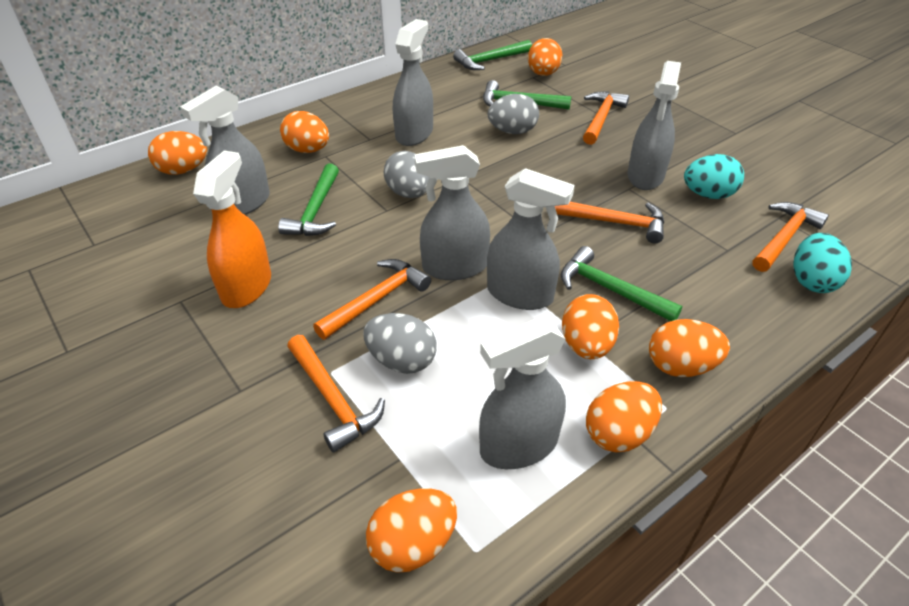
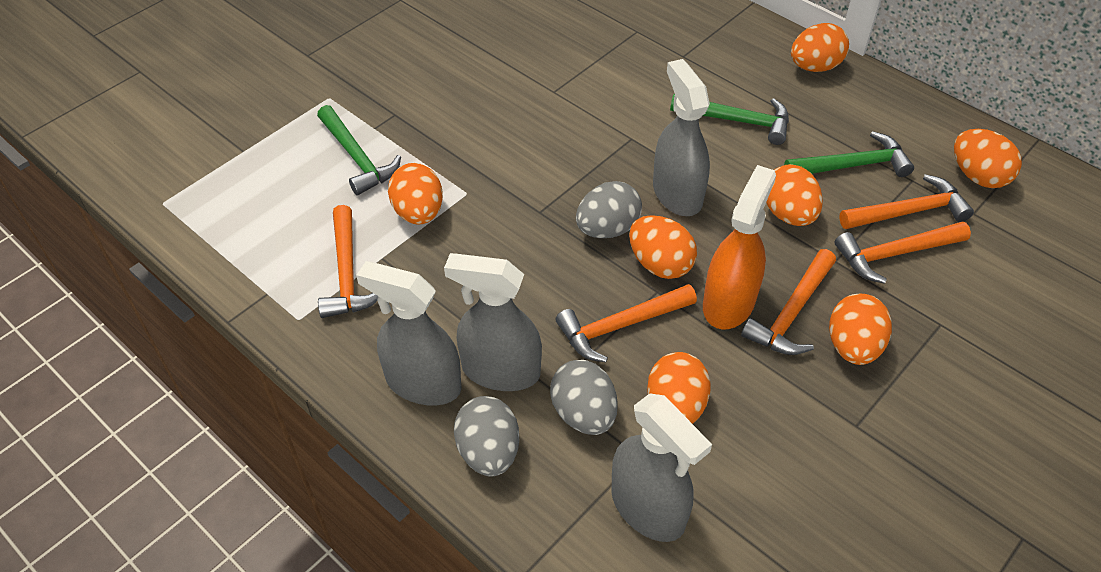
green hammer: [278,163,339,236] [453,40,532,70] [483,80,571,110] [561,246,682,321] = 4 -> [317,105,401,195] [670,94,789,145] [784,131,914,177] = 3
grey spray bottle: [180,85,270,215] [393,19,433,146] [414,145,490,280] [479,317,566,469] [487,168,575,310] [627,61,681,190] = 6 -> [356,261,461,406] [444,253,542,391] [611,393,712,542] [653,59,710,216] = 4
turquoise egg: [684,154,744,199] [793,233,852,293] = 2 -> none = 0

